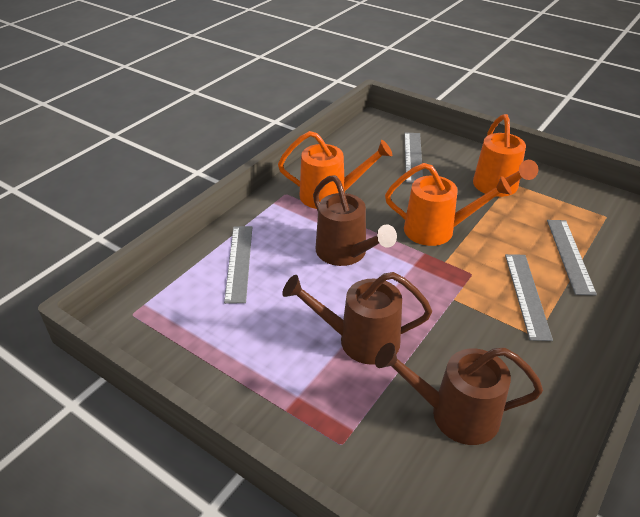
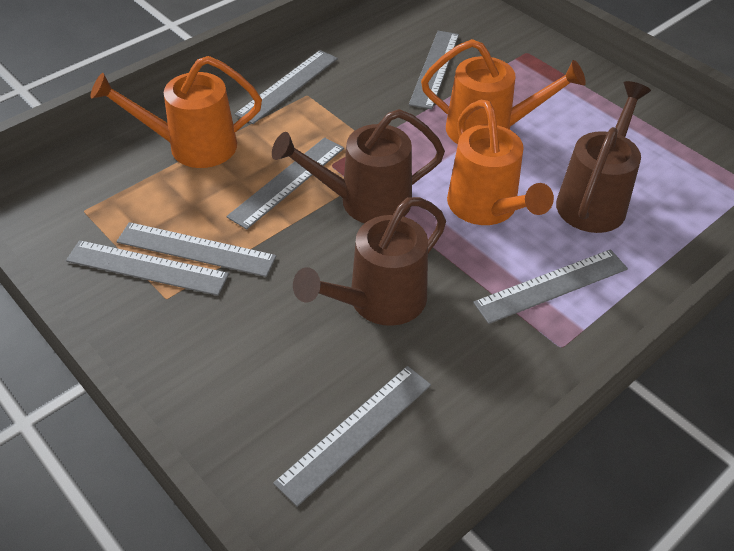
grey ruler: [224,226,252,304] [404,132,423,183] [505,254,553,341] [547,220,597,295] = 4 -> [66,240,229,296] [116,222,276,277] [226,137,344,230] [235,50,338,124] [273,366,431,507] [409,31,459,110] [473,249,628,324] = 7

